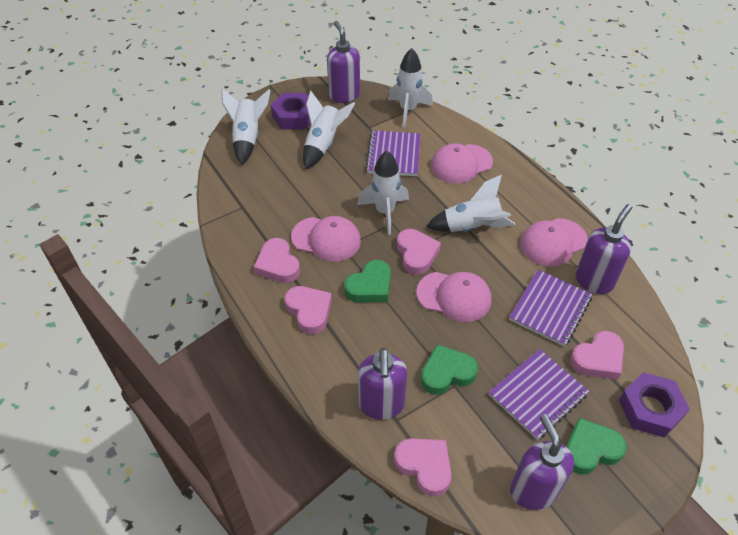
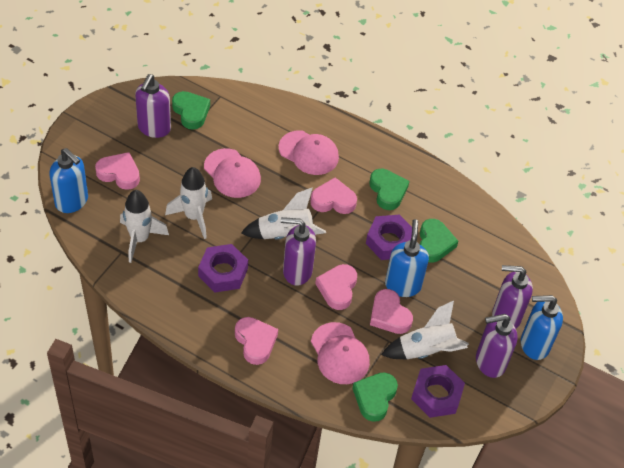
blue soap dispenser: none = 0 -> [49,148,88,213] [385,219,429,297] [521,295,563,360] = 3
green heart: [344,260,391,302] [421,345,478,395] [566,418,627,475] = 3 -> [172,91,210,130] [352,373,398,422] [369,169,409,210] [420,219,458,263] = 4
pink cap: [291,216,361,262] [416,272,492,322] [431,143,493,184] [520,218,588,267] = 4 -> [204,148,261,198] [278,130,339,175] [311,322,370,384] = 3
purple notebook: [366,130,421,176] [489,349,589,440] [509,270,592,347] = 3 -> none = 0
purple nut: [271,93,310,130] [619,372,690,438] = 2 -> [198,244,248,292] [366,215,412,260] [411,365,465,418] = 3
white rocket: [221,88,271,165] [303,91,355,170] [357,151,409,235] [388,48,433,128] [426,175,515,232] = 5 -> [120,190,169,263] [165,167,212,239] [241,187,326,240] [381,301,469,359] = 4

